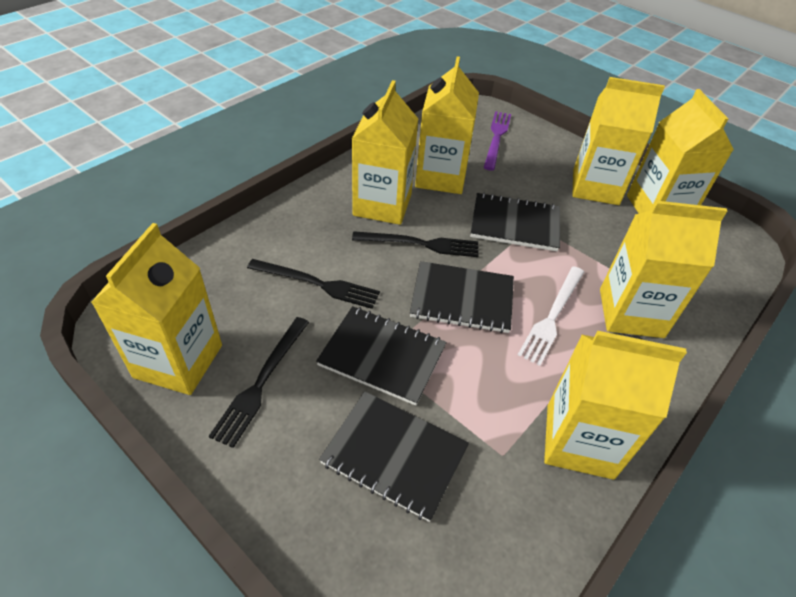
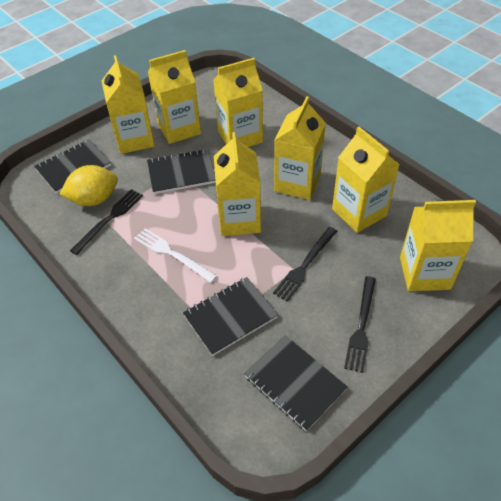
purple fork: [483,111,511,171] = 1 -> none = 0
yellow lemon: none = 0 -> [60,165,118,206] = 1

